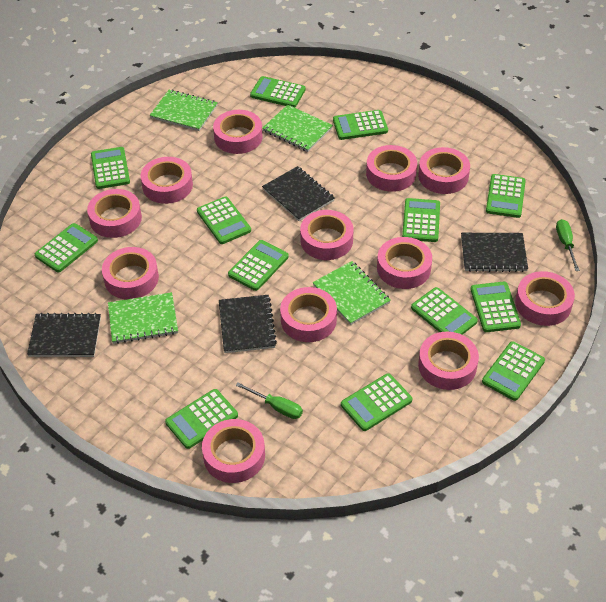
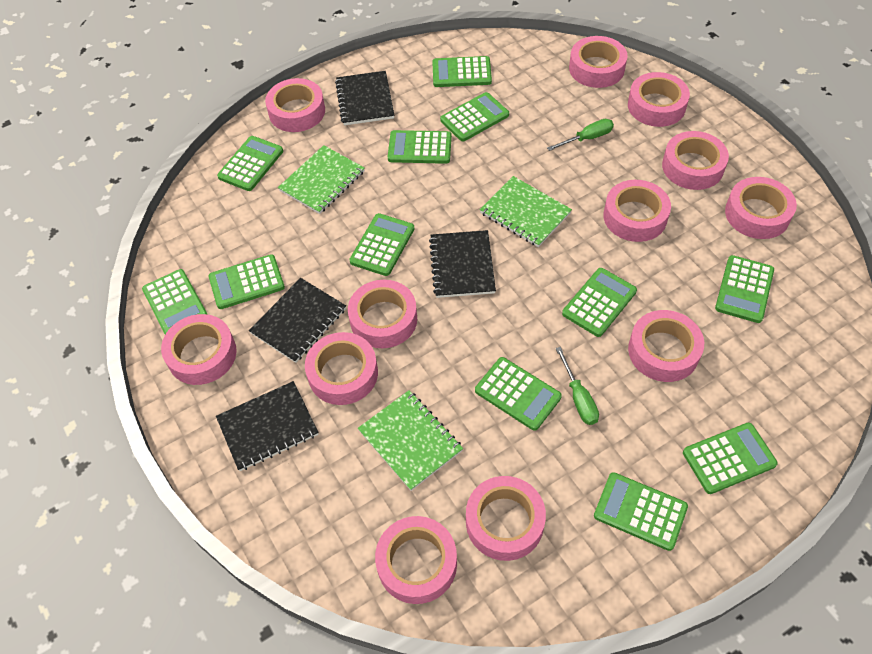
green calculator: [35,223,98,272] [91,147,130,189] [165,389,238,449] [197,197,251,244] [228,240,289,291] [250,76,306,108] [333,110,388,140] [341,373,412,431] [402,198,440,242] [411,287,478,335] [471,282,521,332] [482,341,545,401] [486,174,526,218] = 13 -> [142,269,208,334] [208,254,285,309] [217,136,283,191] [349,213,414,276] [388,130,452,164] [432,56,492,87] [440,92,509,142] [475,357,562,431] [562,268,637,337] [594,472,688,551] [683,423,778,494] [715,255,774,323] = 12
green notebook: [108,292,178,344] [150,90,218,131] [263,105,333,152] [313,261,391,325] = 4 -> [278,145,365,214] [358,390,463,491] [480,176,572,247] = 3

